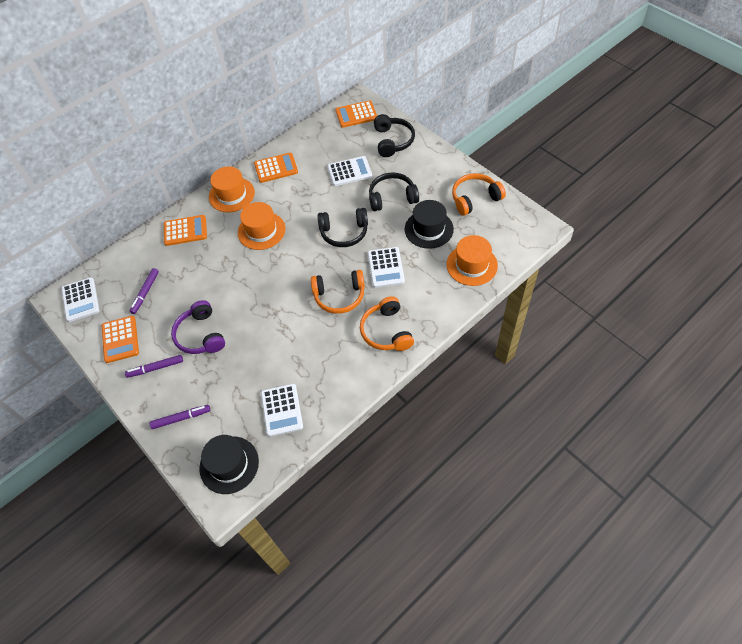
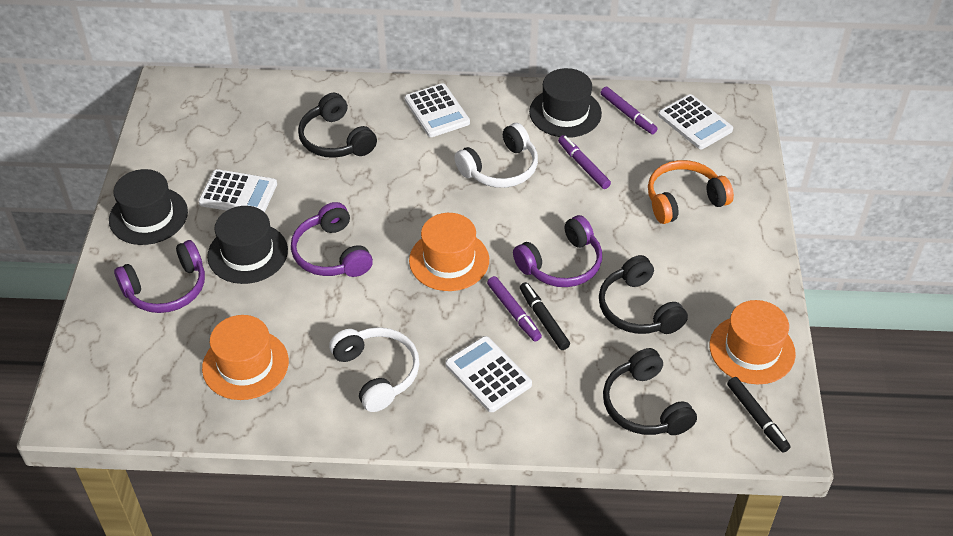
black hat: [199,435,259,494] [405,200,454,249] = 2 -> [109,169,188,245] [207,206,288,284] [529,68,602,138] = 3
black marker: none = 0 -> [520,282,570,350] [727,377,791,453] = 2
orange calculator: [102,316,139,363] [164,215,207,246] [254,153,298,183] [335,100,377,128] = 4 -> none = 0
orange headphones: [311,270,365,314] [360,296,414,351] [452,173,506,216] = 3 -> [648,160,734,224] = 1
purple headphones: [171,300,225,354] = 1 -> [114,240,205,313] [291,202,373,277] [513,215,602,287] = 3
white headphones: none = 0 -> [329,327,419,412] [454,123,538,188] = 2

